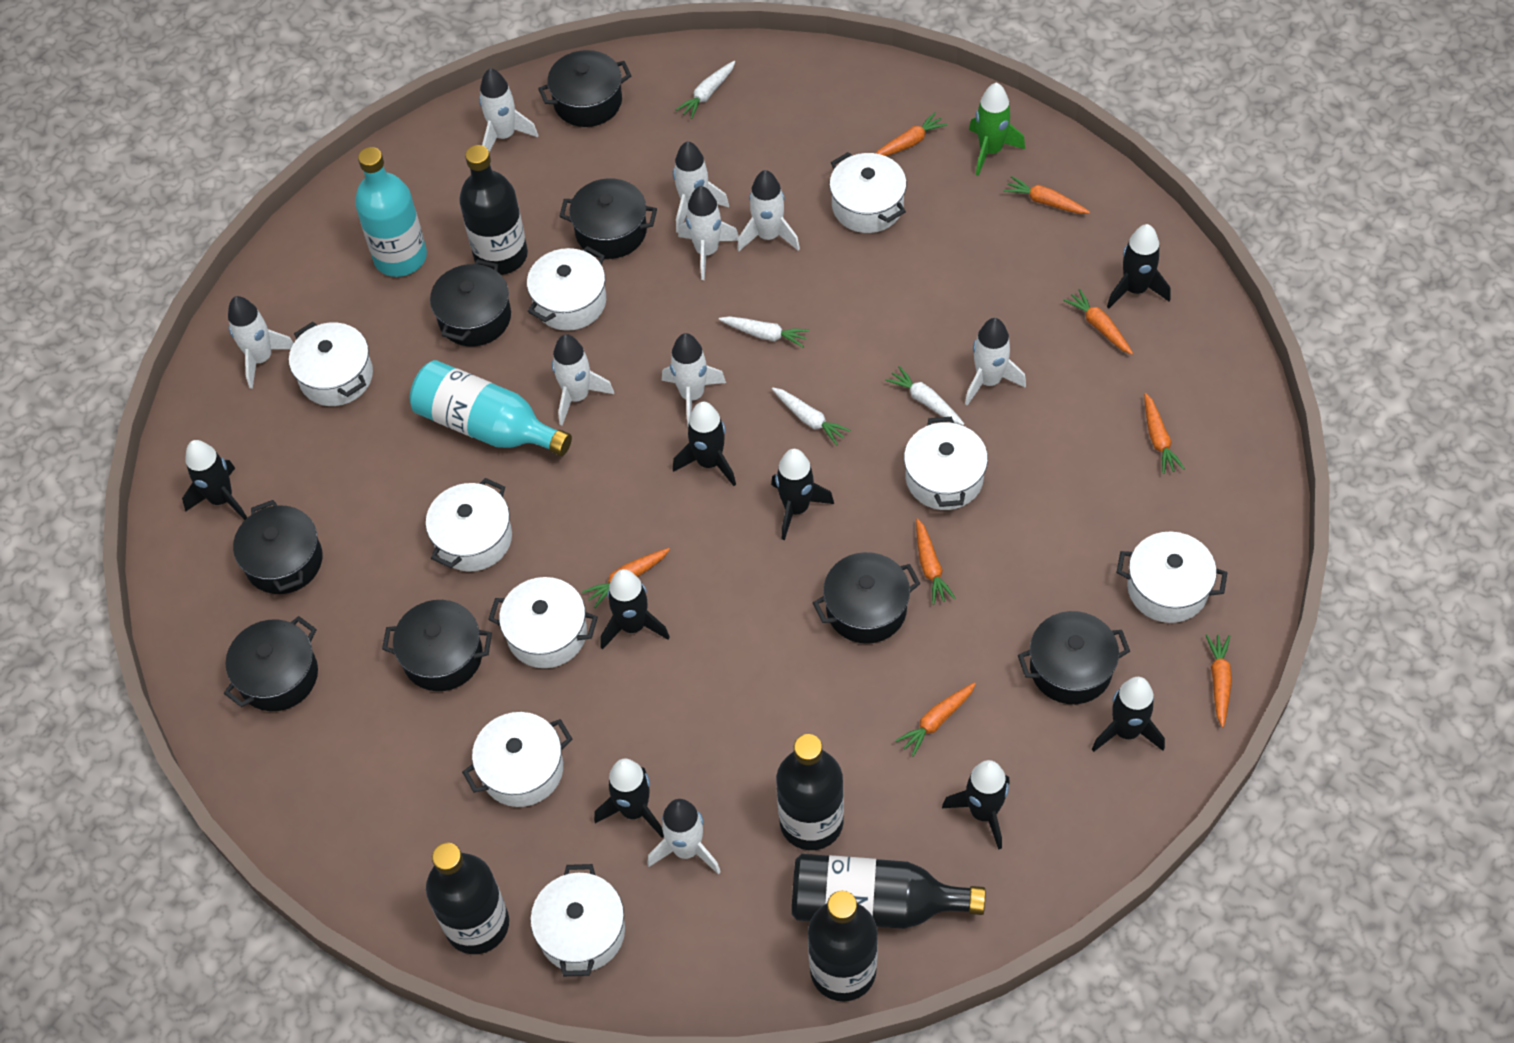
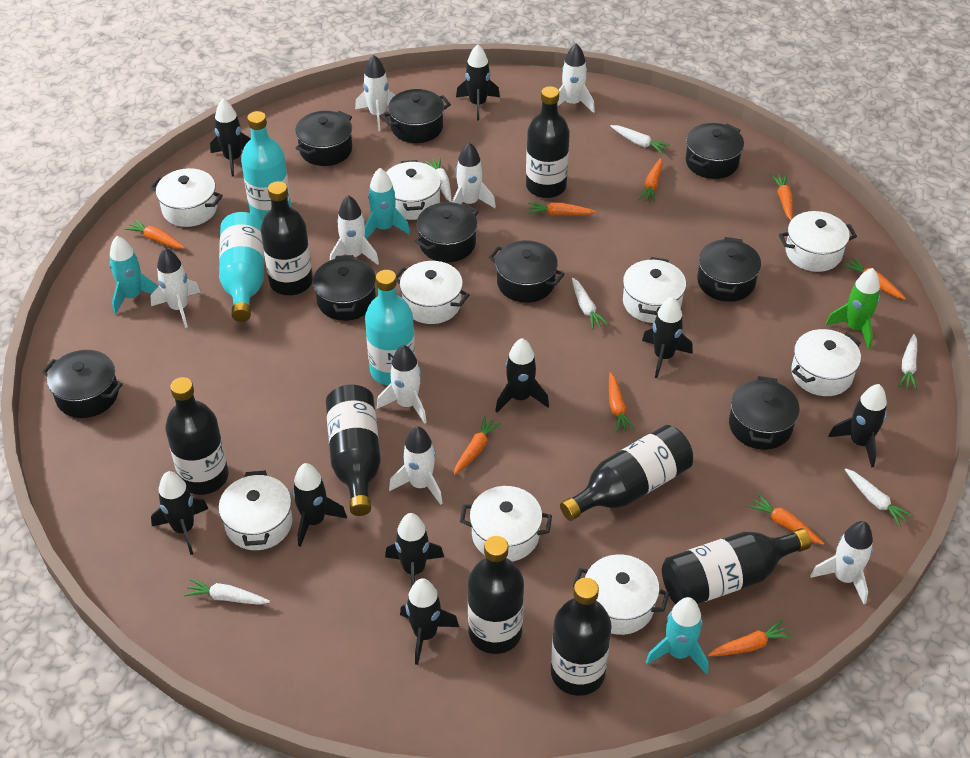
black bottle: [426,843,509,954] [459,145,528,275] [776,734,844,850] [792,854,985,929] [808,891,878,1001] = 5 -> [165,377,229,495] [261,181,313,295] [326,384,381,516] [468,536,524,654] [526,86,570,198] [551,578,612,696] [560,425,693,521] [662,528,811,604] = 8
black pot: [224,616,318,711] [233,500,322,594] [382,600,492,691] [430,259,511,346] [538,50,631,127] [559,178,657,259] [813,552,920,644] [1018,611,1130,704] = 8 -> [42,350,123,418] [295,111,352,166] [313,255,376,321] [382,89,451,143] [415,202,479,262] [489,240,565,303] [685,123,744,179] [697,237,761,302] [729,376,800,450] = 9
black rocket: [182,440,247,520] [594,759,664,838] [601,569,670,650] [673,402,736,486] [771,449,834,540] [942,760,1010,850] [1092,677,1165,752] [1107,224,1170,308] = 8 -> [151,471,208,555] [210,99,251,177] [292,463,347,547] [385,513,444,588] [400,578,459,665] [456,44,500,120] [495,338,549,412] [642,297,693,378] [828,384,887,468] = 9
orange carrot: [582,548,670,608] [875,112,948,156] [895,682,976,757] [916,518,956,605] [1004,176,1090,214] [1063,289,1133,355] [1144,393,1185,474] [1206,635,1232,727] = 8 -> [125,219,185,249] [454,416,501,475] [528,202,596,215] [609,372,635,433] [639,158,663,202] [708,620,793,656] [748,494,824,545] [771,174,793,220] [842,257,906,299] = 9
turquoise bottle: [355,147,427,277] [410,360,572,456] = 2 -> [219,212,264,322] [241,111,292,222] [365,270,416,385] = 3
turquoise rocket: none = 0 -> [109,236,158,315] [365,168,410,239] [646,597,708,675] = 3
white carrot: [676,61,735,119] [719,316,809,347] [772,387,851,446] [885,366,964,425] = 4 -> [184,578,270,605] [425,157,452,202] [572,278,609,330] [611,125,670,154] [845,468,913,526] [898,334,917,391] = 6
white rocket: [228,296,294,389] [479,68,538,152] [552,334,614,425] [647,799,721,874] [662,333,726,426] [673,141,729,233] [678,186,739,280] [737,170,800,251] [965,318,1026,406] = 9 -> [150,248,201,328] [330,195,379,265] [355,55,395,131] [377,345,427,424] [389,426,443,505] [452,142,496,208] [557,43,595,113] [810,521,873,604] = 8

